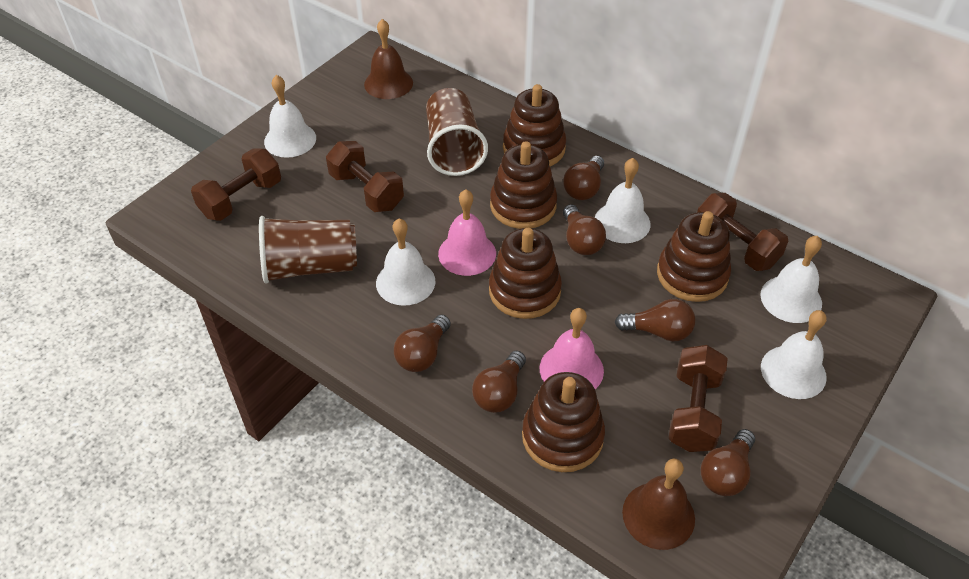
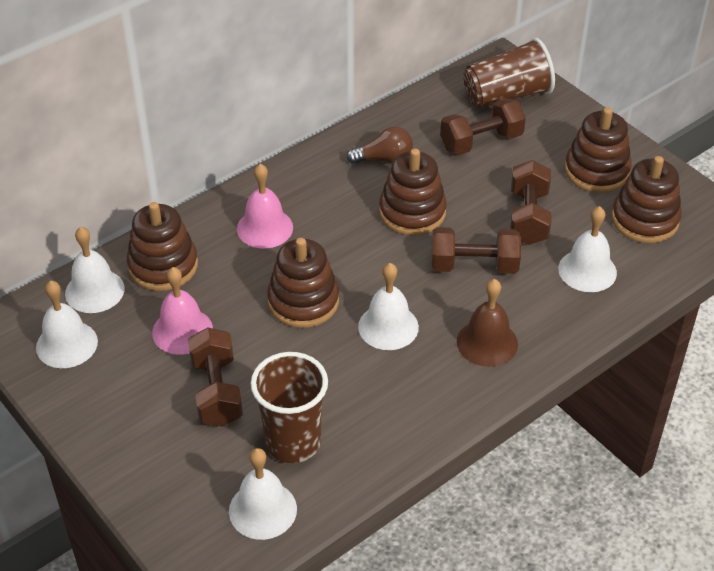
brown bell: [364,19,413,99] [622,459,695,550] = 2 -> [457,279,518,367] = 1
brown light bulb: [394,315,451,372] [472,351,526,413] [563,156,604,200] [563,204,606,255] [615,299,695,342] [701,429,755,496] = 6 -> [346,127,413,164] = 1

